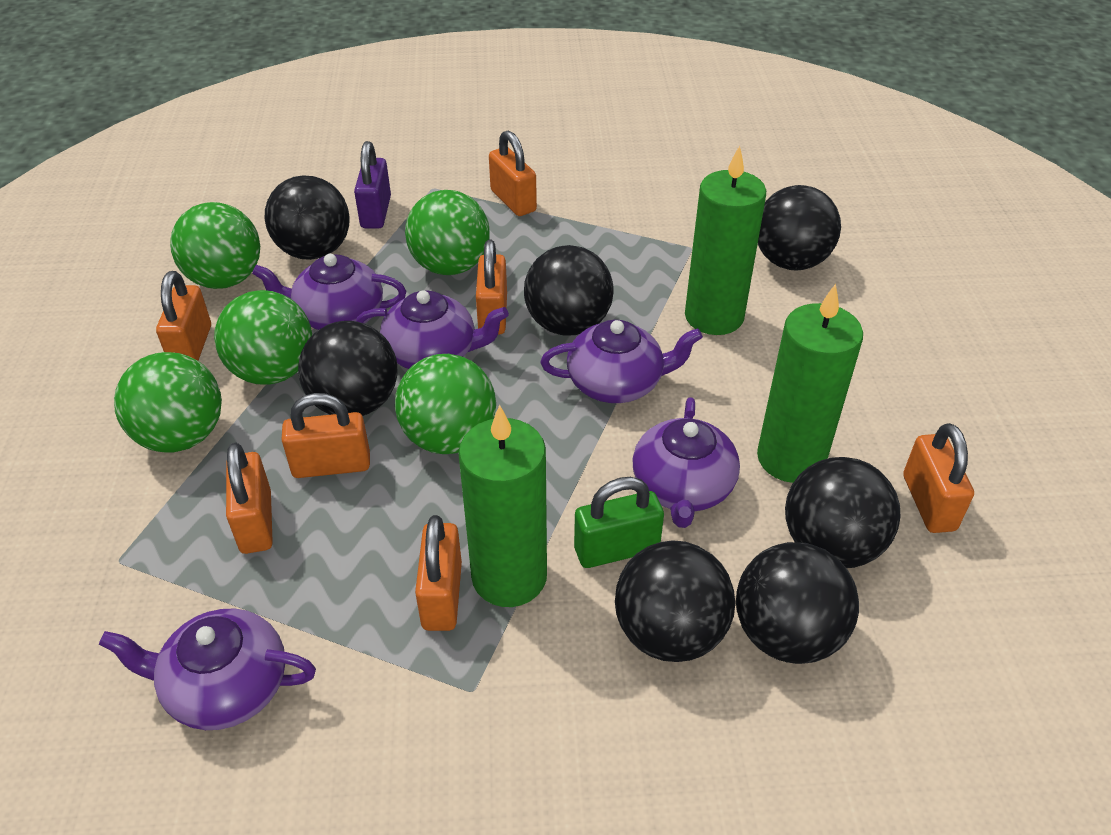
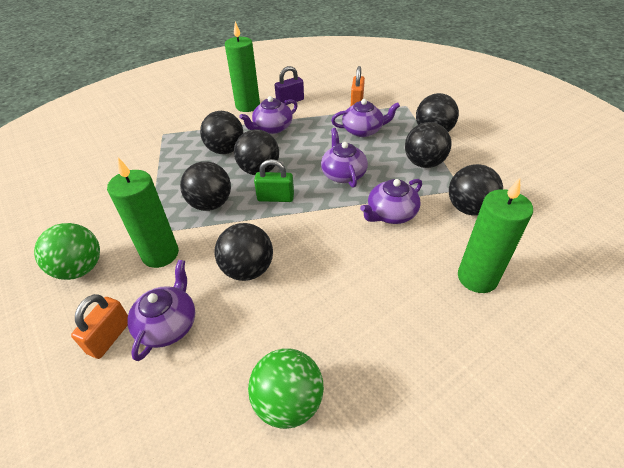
green ball: [114,352,222,453] [170,202,260,289] [214,290,312,385] [395,354,496,454] [405,190,490,275] = 5 -> [34,223,100,280] [248,348,324,429] = 2
orange padlock: [156,271,211,361] [226,443,273,554] [281,393,370,478] [415,515,462,631] [476,240,507,335] [489,130,537,216] [903,423,974,533] = 7 -> [71,294,128,359] [351,66,365,106] = 2

